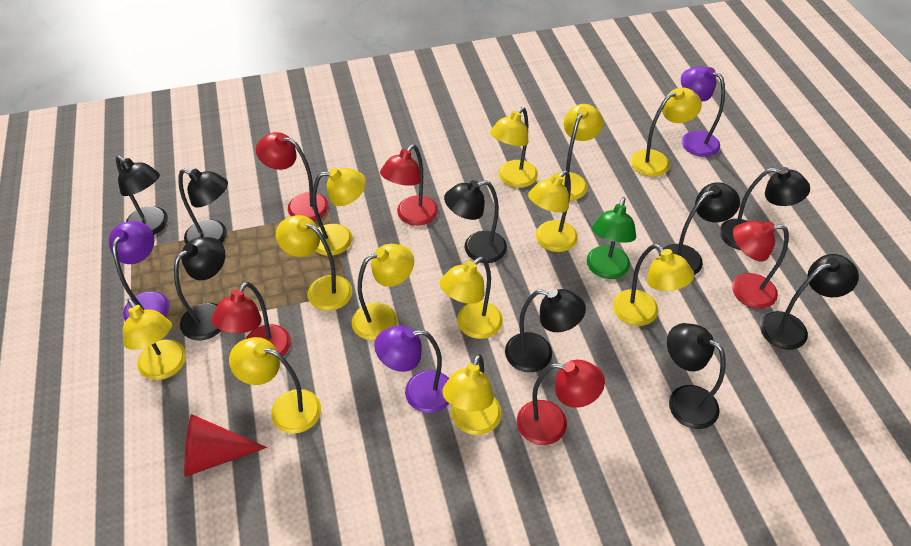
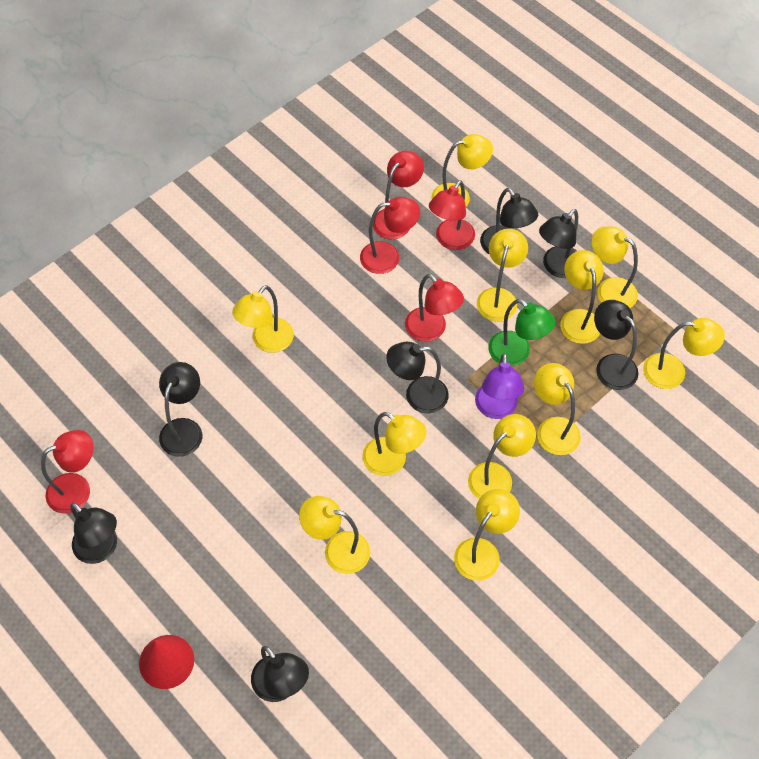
black lamp: [116,155,168,235] [174,237,225,340] [178,169,228,244] [444,180,507,263] [505,289,586,372] [659,182,740,275] [667,323,726,429] [719,167,810,250] [760,254,859,350] = 9 -> [71,503,117,564] [159,362,202,457] [251,646,309,702] [386,342,449,413] [480,188,538,254] [539,209,578,278] [594,300,638,390] = 7
purple lamp: [109,221,170,321] [374,325,449,413] [681,66,725,157] = 3 -> [475,353,524,419] = 1
yellow lamp: [123,298,186,380] [229,337,321,434] [276,215,352,311] [312,168,366,256] [352,244,414,341] [440,257,503,339] [442,354,501,435] [490,107,538,188] [528,170,578,252] [550,104,603,201] [613,244,694,326] [630,87,702,177] = 12 -> [232,285,294,353] [299,496,370,574] [362,412,426,476] [431,134,493,207] [454,489,520,581] [468,414,536,499] [477,229,528,322] [534,363,581,455] [560,250,604,344] [592,226,638,308] [643,318,725,389] = 11

